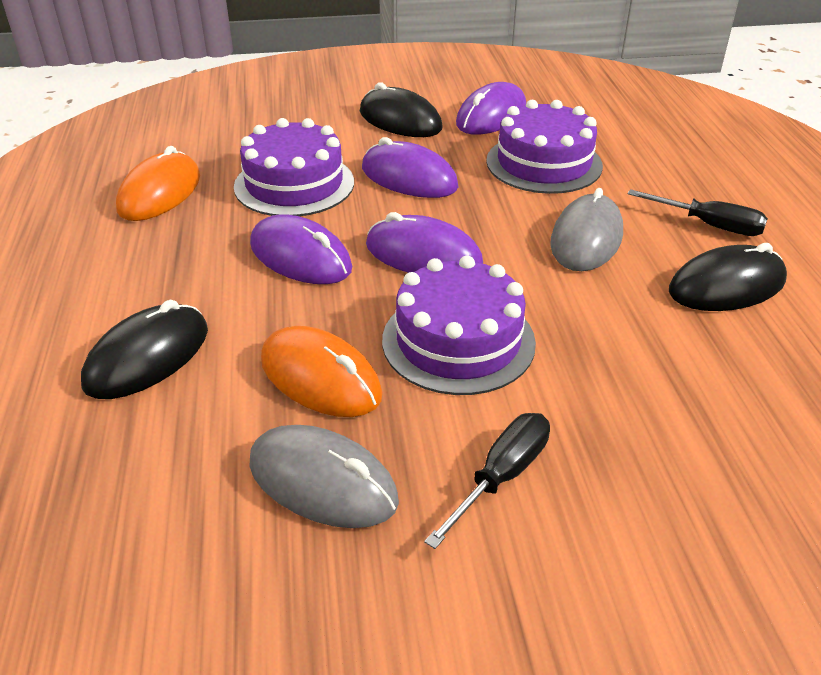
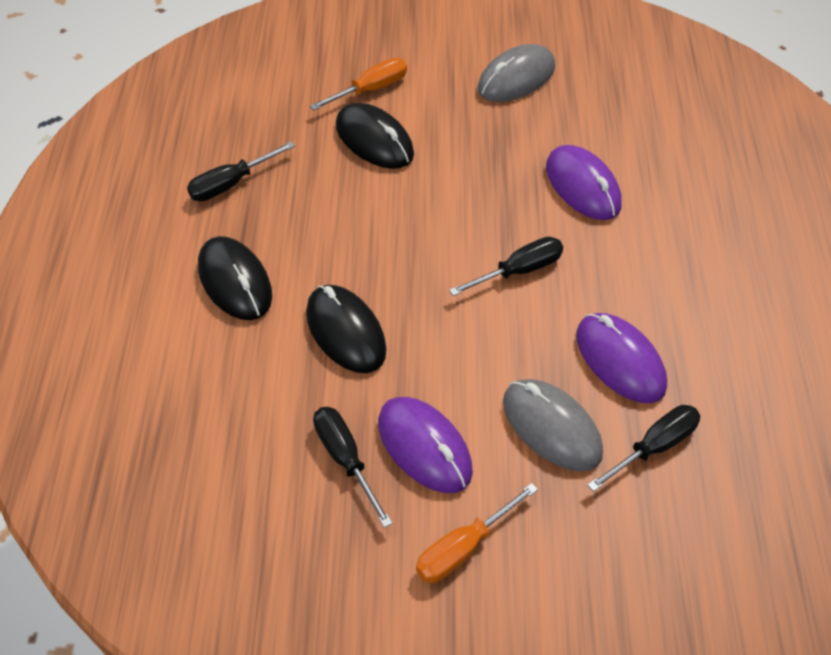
black screwdriver: [424,413,550,549] [628,189,768,236] = 2 -> [187,142,295,201] [313,407,393,528] [449,237,563,296] [587,405,700,492] = 4
orange mouse: [116,146,200,221] [261,326,382,417] = 2 -> none = 0
orange screwdriver: none = 0 -> [310,58,407,110] [416,483,538,583] = 2
purple cake: [234,118,354,216] [382,255,536,395] [486,100,603,194] = 3 -> none = 0
purple mouse: [250,214,352,284] [362,137,459,198] [366,212,483,273] [456,82,526,135] = 4 -> [378,397,473,493] [546,145,622,220] [576,313,667,403] = 3

